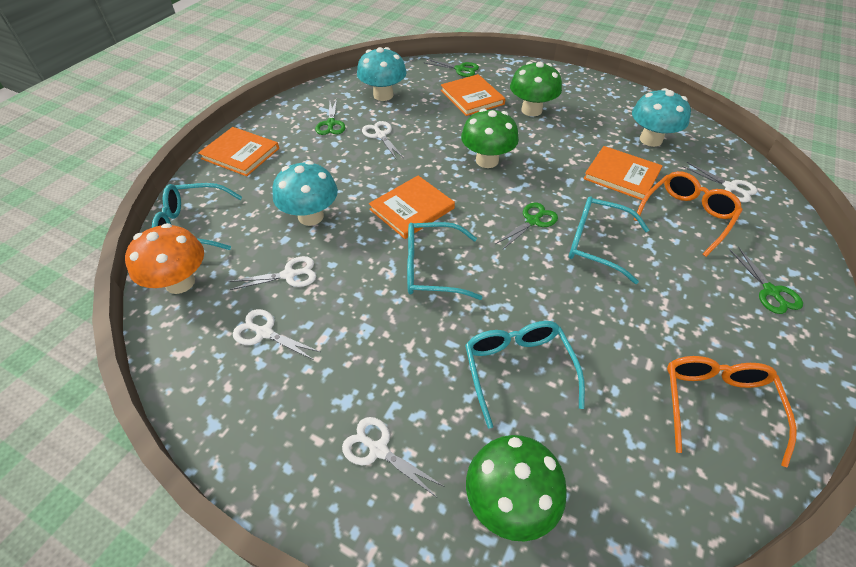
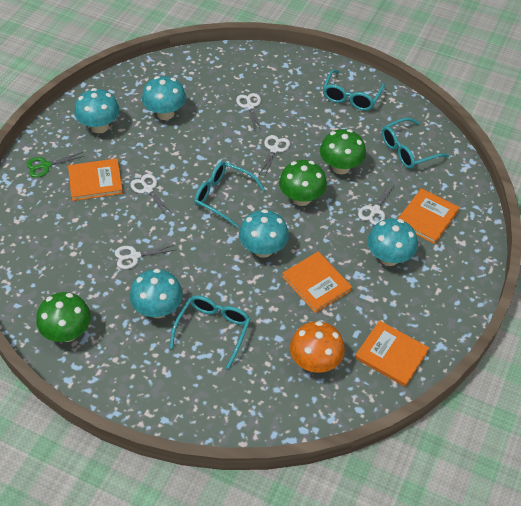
green scissors: [315,99,346,135] [423,59,479,77] [495,203,558,250] [730,247,803,314] = 4 -> [26,152,84,178] = 1
orange glasses: [634,171,743,257] [667,356,796,468] = 2 -> none = 0
turquoise mushroom: [272,161,338,226] [357,47,407,101] [632,88,691,147] = 3 -> [74,88,120,133] [130,269,183,318] [142,76,186,120] [239,209,289,258] [367,218,418,266] = 5

